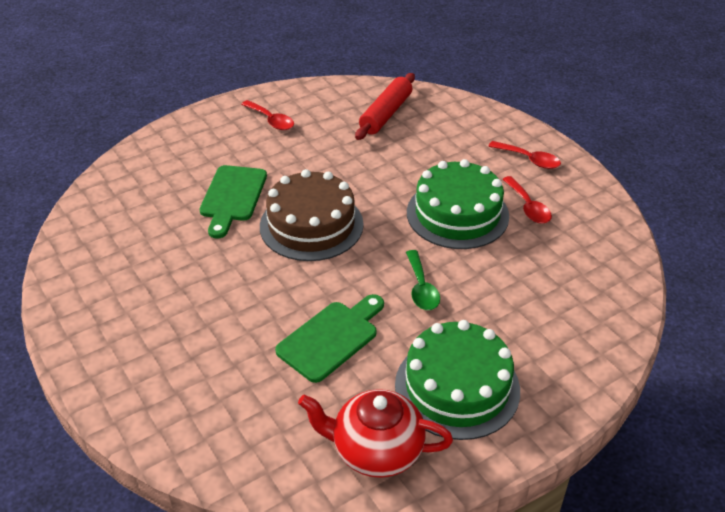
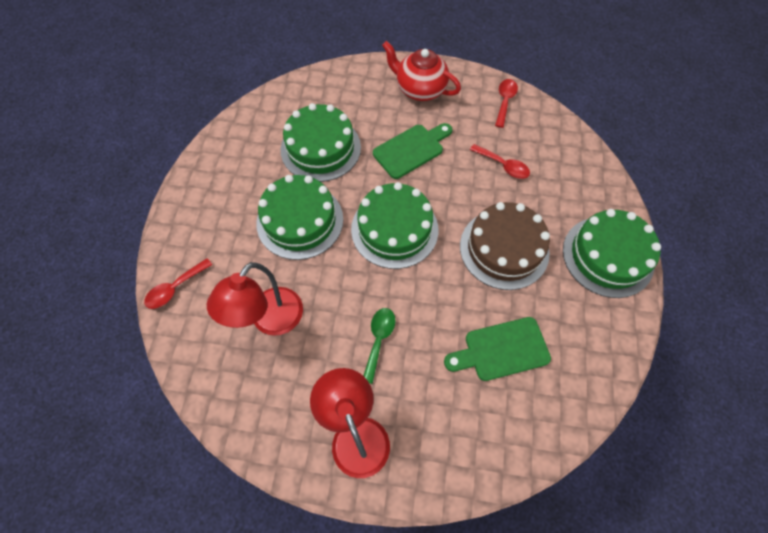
green cake: [395,320,520,440] [407,159,509,249] = 2 -> [256,175,343,260] [281,103,361,182] [351,182,438,269] [563,209,661,298] = 4
red lamp: none = 0 -> [207,262,303,336] [310,368,390,478] = 2
red rolling pin: [355,73,415,140] = 1 -> none = 0

